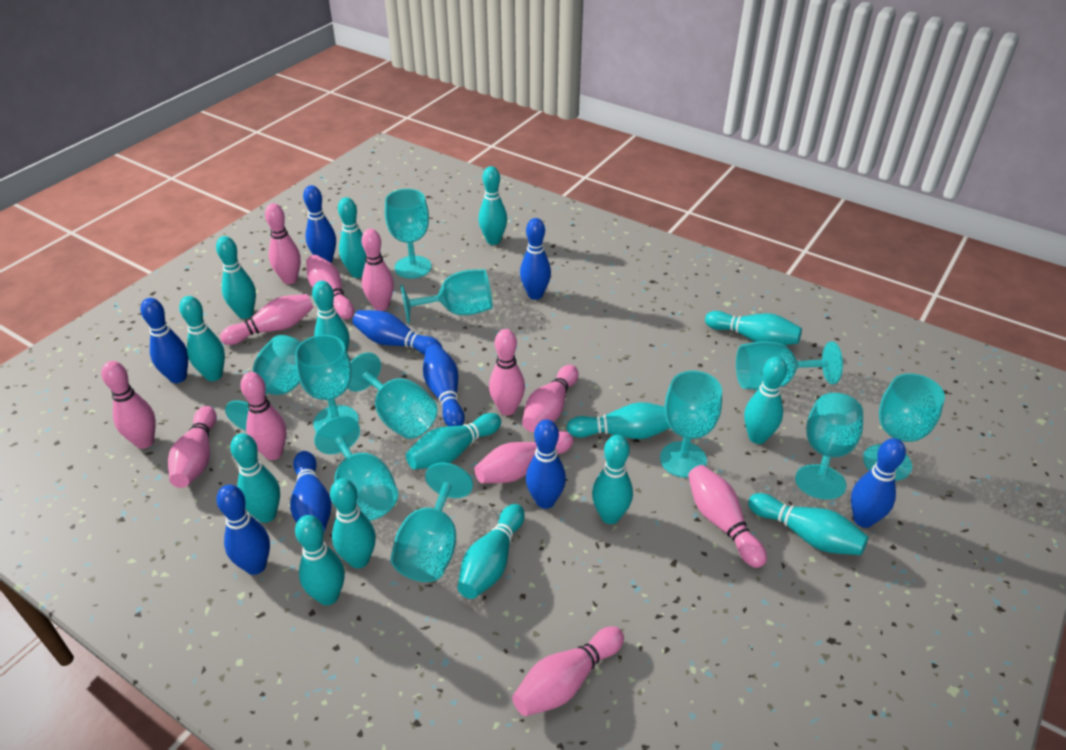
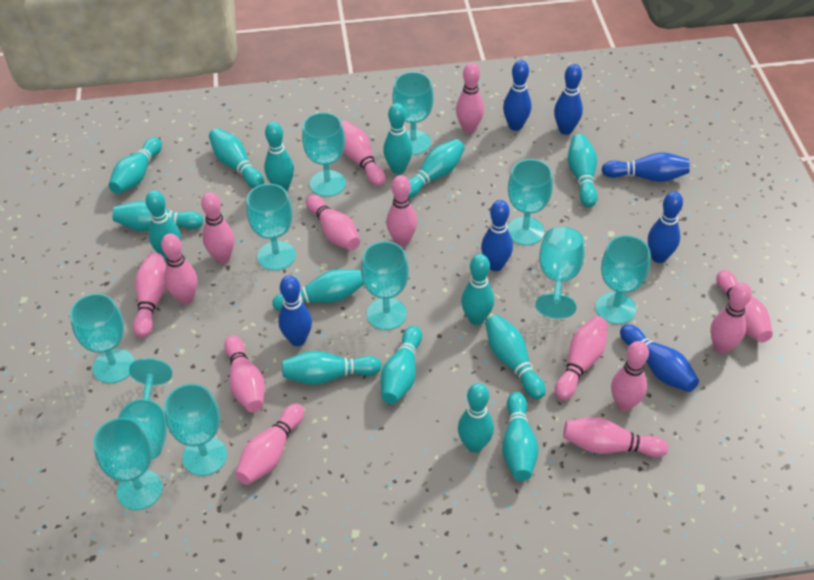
blue bowling pin: [141,298,188,383] [216,485,270,575] [290,451,332,532] [303,185,336,263] [352,310,442,355] [423,344,465,426] [520,218,551,300] [526,419,566,509] [851,438,906,528] = 9 -> [278,275,312,346] [481,200,513,271] [503,60,531,131] [554,64,583,135] [602,152,690,182] [620,324,699,392] [648,192,683,263] = 7
pink bowling pin: [101,361,156,449] [168,406,217,488] [220,294,313,345] [240,372,286,460] [265,203,301,284] [306,255,354,320] [361,229,394,311] [474,431,573,483] [489,329,525,416] [512,626,624,716] [522,365,579,432] [688,465,767,568] = 12 -> [133,253,166,338] [161,233,197,304] [201,192,235,263] [224,335,265,412] [235,403,304,485] [306,195,360,250] [341,121,386,186] [386,175,417,246] [456,63,484,133] [555,316,608,400] [563,417,668,457] [611,341,649,411] [710,283,752,354] [716,270,773,343] = 14

